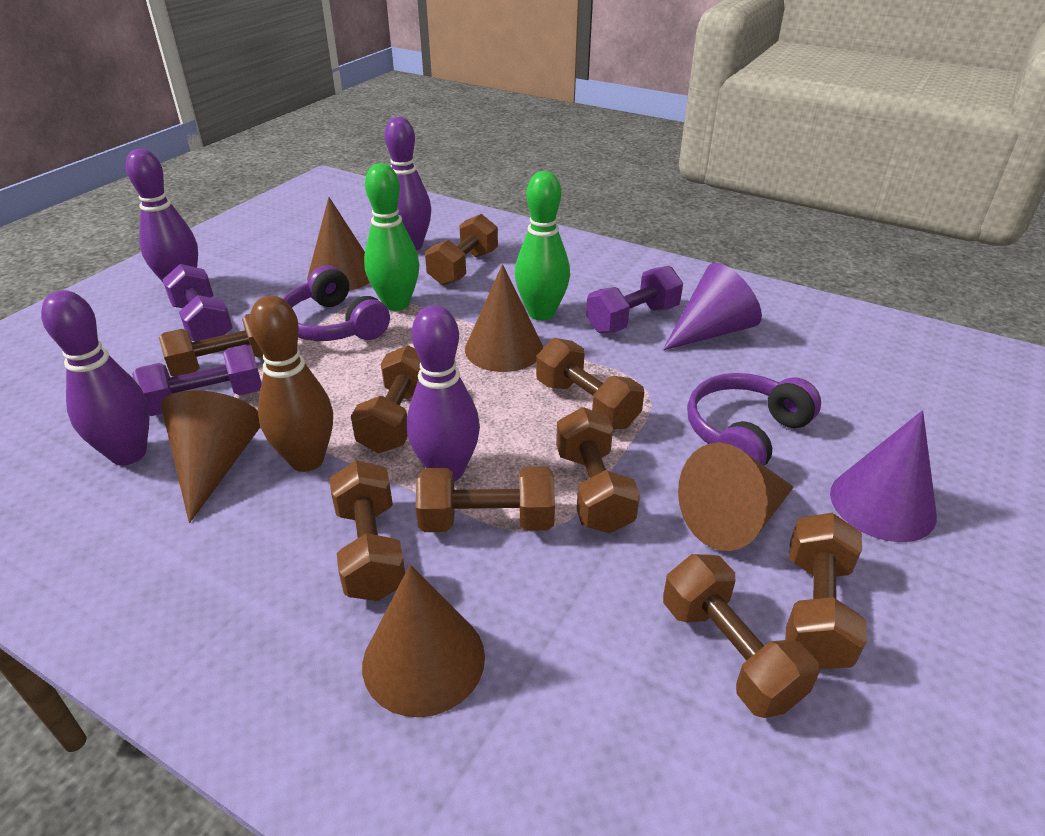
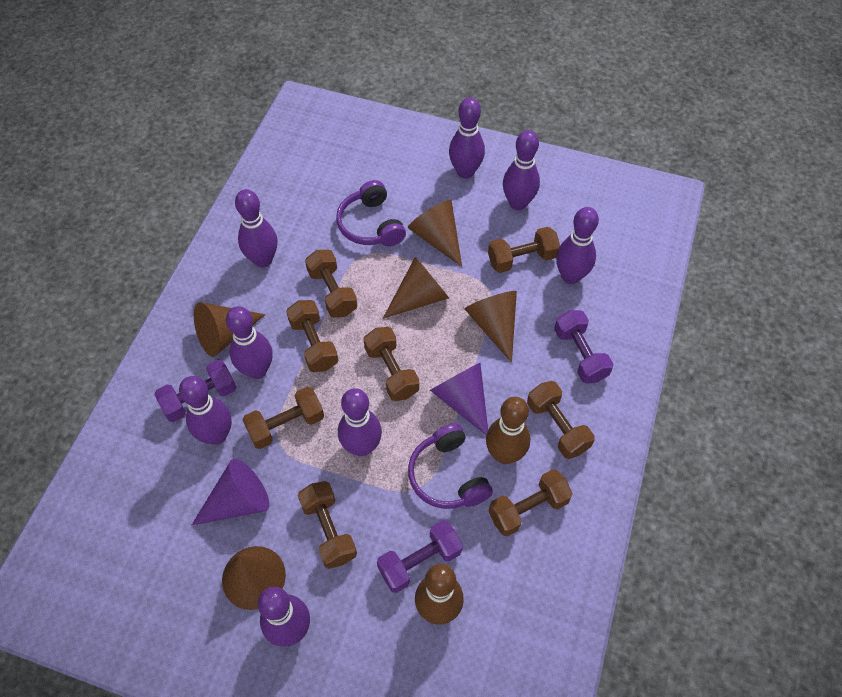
brown bowling pin: [249,296,333,472] = 1 -> [415,564,464,625] [486,397,530,464] = 2
brown dumbbell: [159,314,263,377] [330,460,405,601] [351,345,420,453] [416,466,555,532] [425,214,498,286] [536,338,644,429] [556,407,640,533] [663,554,820,718] [785,513,867,669] = 9 -> [242,387,324,449] [286,300,338,372] [298,481,357,569] [305,250,357,317] [364,327,419,401] [488,227,560,273] [489,469,573,536] [527,381,595,459] = 8
green bowling pin: [364,163,420,311] [515,171,570,321] = 2 -> none = 0
purple bowling pin: [41,290,150,465] [126,149,198,282] [385,117,431,251] [407,305,480,481] = 4 -> [179,376,232,445] [226,306,273,379] [235,189,277,267] [258,587,310,647] [338,388,382,456] [449,97,485,179] [503,130,540,210] [556,207,599,284] = 8

